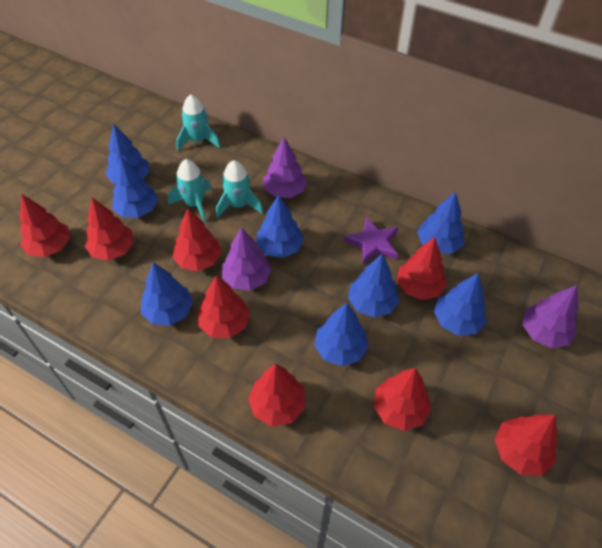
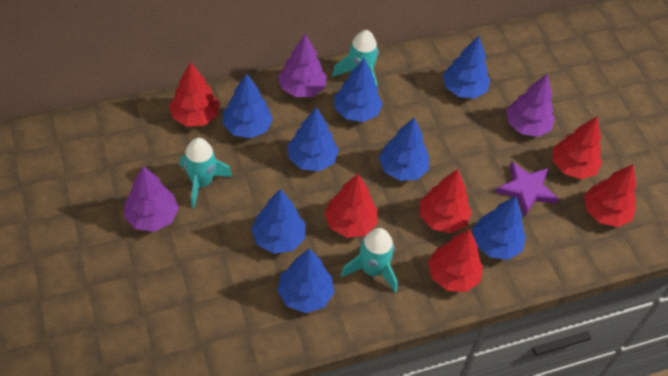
red tree: [19,194,70,257] [85,197,134,261] [173,208,222,271] [198,275,250,338] [248,364,305,426] [373,368,432,431] [397,237,447,300] [495,414,558,476] = 8 -> [169,62,220,126] [324,174,378,238] [420,169,472,233] [428,229,483,292] [553,116,602,179] [584,164,636,227] = 6

